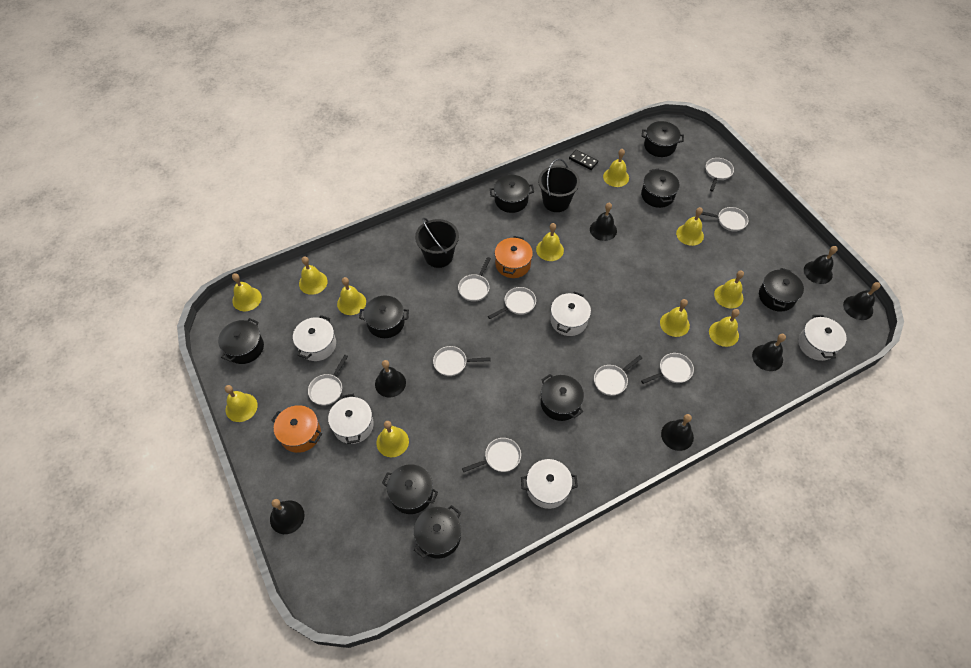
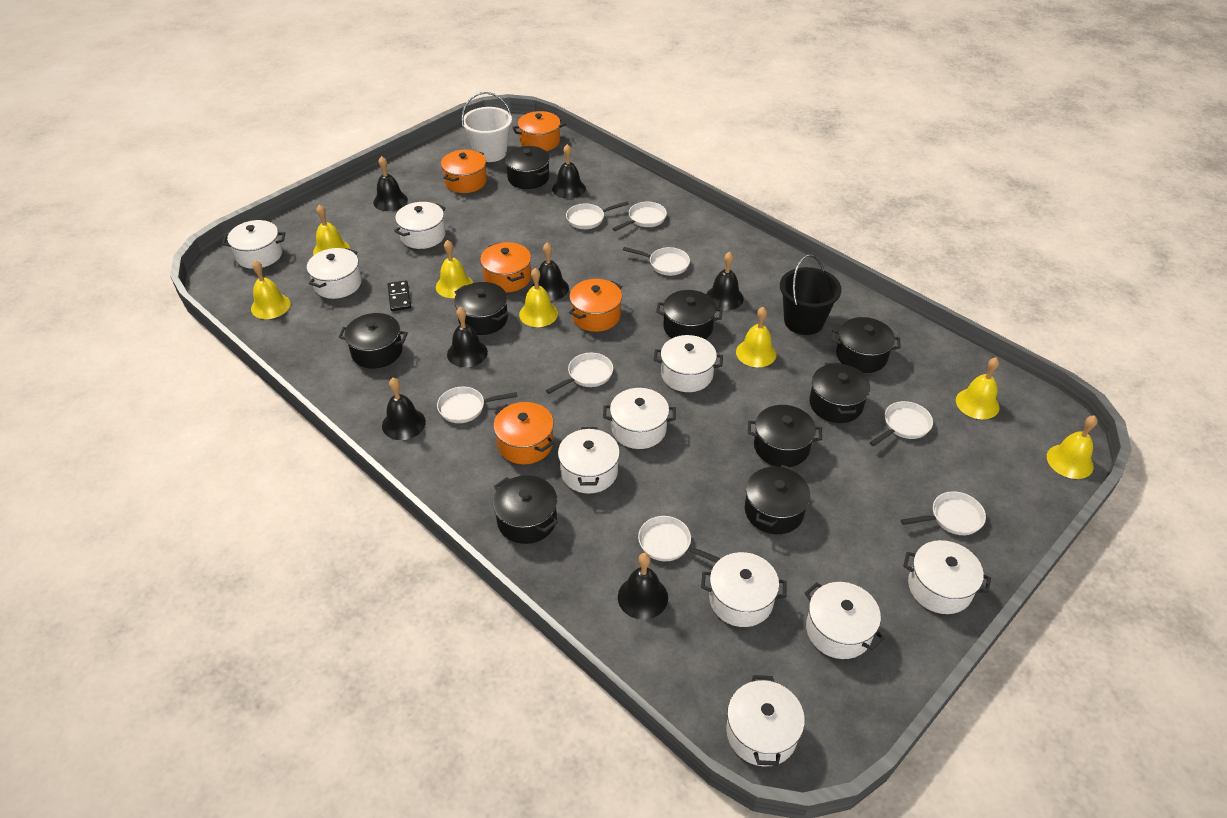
black bucket: [415,218,459,268] [538,159,580,212] = 2 -> [780,254,842,335] = 1
orange pot: [272,405,322,453] [495,236,533,278] = 2 -> [441,150,487,193] [480,242,531,293] [493,402,554,464] [512,111,566,151] [569,279,622,332] = 5
white bucket: none = 0 -> [461,92,512,162] = 1
white pan: [308,355,348,406] [433,346,490,376] [458,257,491,302] [462,438,521,472] [488,287,536,319] [594,355,642,396] [641,353,694,384] [701,207,749,232] [706,158,734,191] = 9 -> [437,387,517,423] [546,353,613,394] [566,201,629,229] [612,202,667,231] [623,247,690,276] [638,516,721,563] [869,401,933,446] [901,491,986,535] = 8
white pot: [293,315,336,361] [328,394,374,444] [521,459,578,509] [550,292,591,336] [798,315,847,361] = 5 -> [222,220,285,269] [307,248,362,299] [394,202,446,249] [558,427,620,494] [603,388,676,449] [654,335,723,392] [701,552,787,627] [726,675,805,767] [805,582,885,659] [903,540,991,614] = 10
yellow bell: [225,385,258,422] [232,273,262,311] [299,256,328,295] [337,277,366,315] [376,421,409,457] [536,223,564,261] [603,149,629,187] [660,299,690,337] [676,207,704,246] [709,309,740,347] [714,270,744,308] = 11 -> [251,260,290,319] [313,205,350,255] [436,240,473,298] [519,268,558,327] [736,307,776,367] [956,357,1000,419] [1047,415,1098,479] = 7

